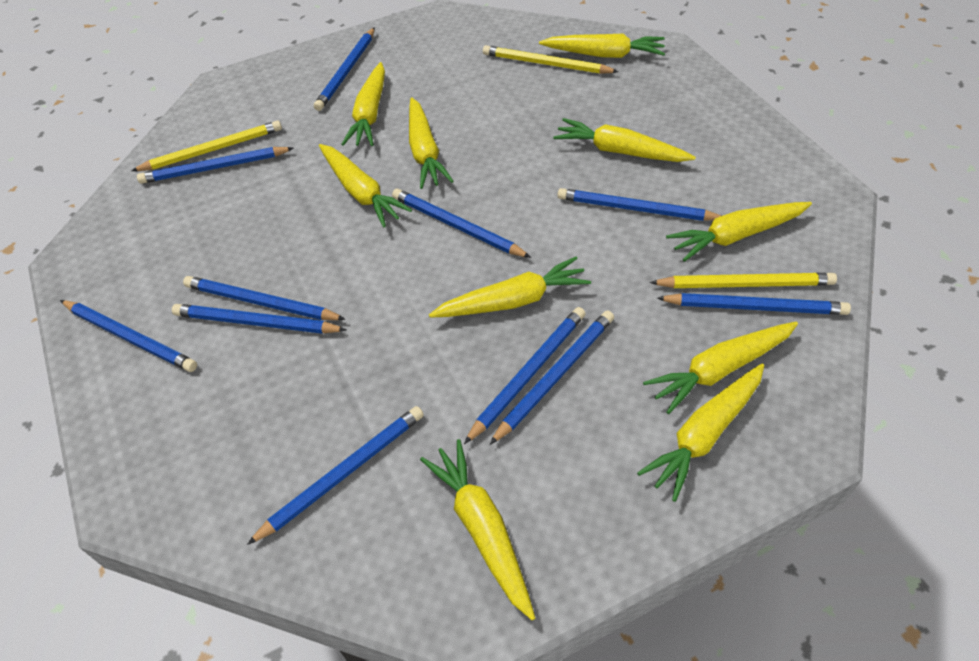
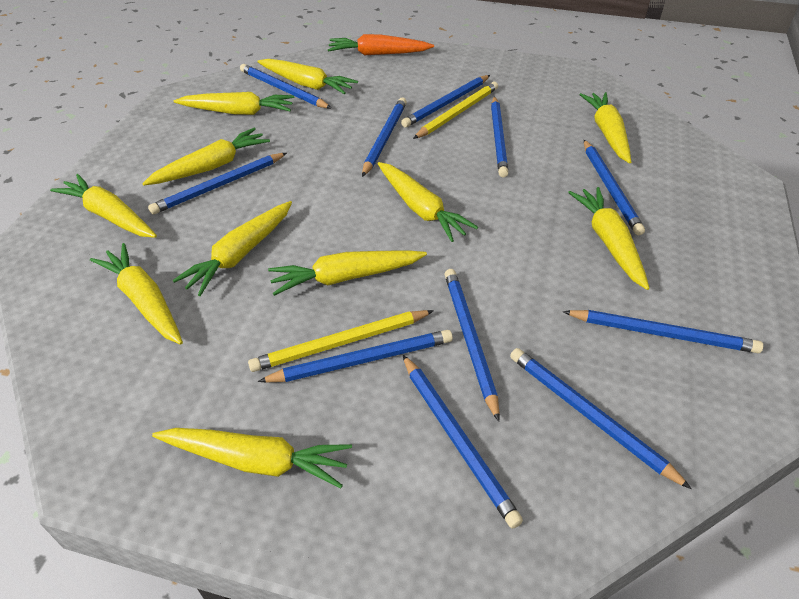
orange carrot: none = 0 -> [328,34,434,55] = 1
yellow carrot: [319,144,412,227] [341,62,385,146] [409,98,454,189] [420,439,535,620] [429,257,591,318] [539,34,665,58] [553,118,696,162] [637,363,764,502] [643,322,798,414] [666,202,812,262] = 10 -> [50,174,157,238] [90,243,183,345] [142,128,270,185] [152,428,352,488] [173,201,292,296] [174,92,294,115] [257,59,358,95] [268,250,427,296] [378,162,478,242] [568,187,650,290] [580,92,631,163] = 11
yellow pencil: [131,121,282,171] [483,45,619,74] [650,273,837,288] = 3 -> [248,310,434,372] [413,82,498,139] = 2

